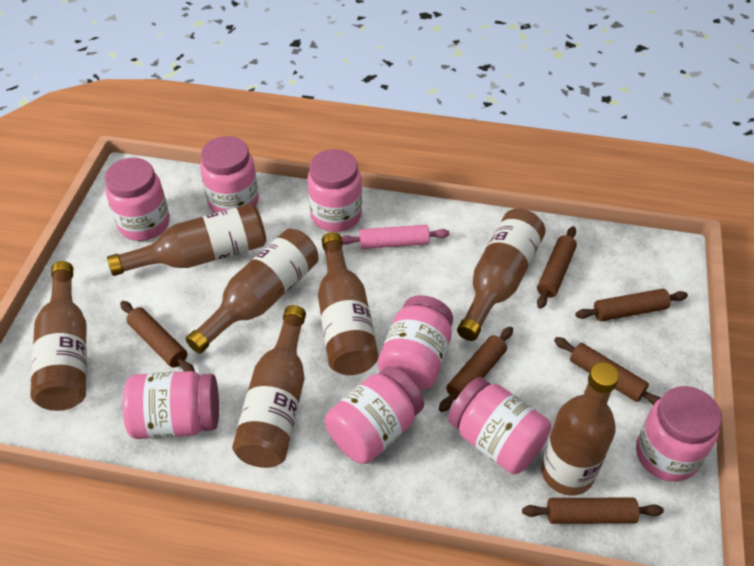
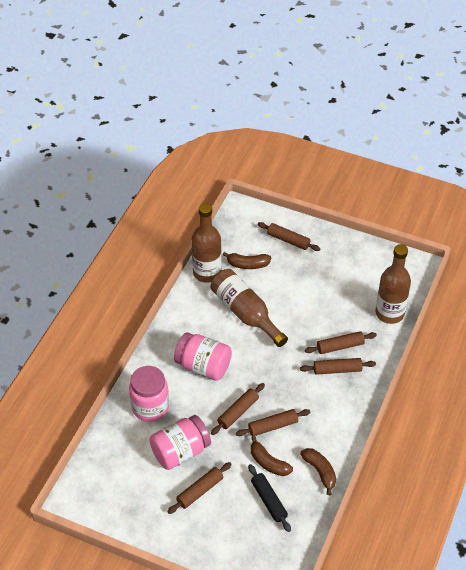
black rolling pin: none = 0 -> [248,464,291,532] = 1
brown banana: none = 0 -> [223,252,271,269] [251,436,293,476] [300,448,336,495] = 3
brown bottle: [30,261,87,411] [107,204,266,276] [186,229,318,354] [232,305,306,468] [318,232,378,375] [457,209,546,341] [541,362,619,496] = 7 -> [192,203,222,283] [211,269,288,347] [375,244,411,324] = 3
pink jar: [105,158,170,241] [123,371,219,439] [200,136,259,213] [307,149,362,232] [325,366,424,464] [378,295,453,390] [448,377,551,474] [636,386,722,482] = 8 -> [129,366,169,422] [149,415,211,470] [174,332,232,381] = 3
pink rolling pin: [341,225,449,249] = 1 -> none = 0

